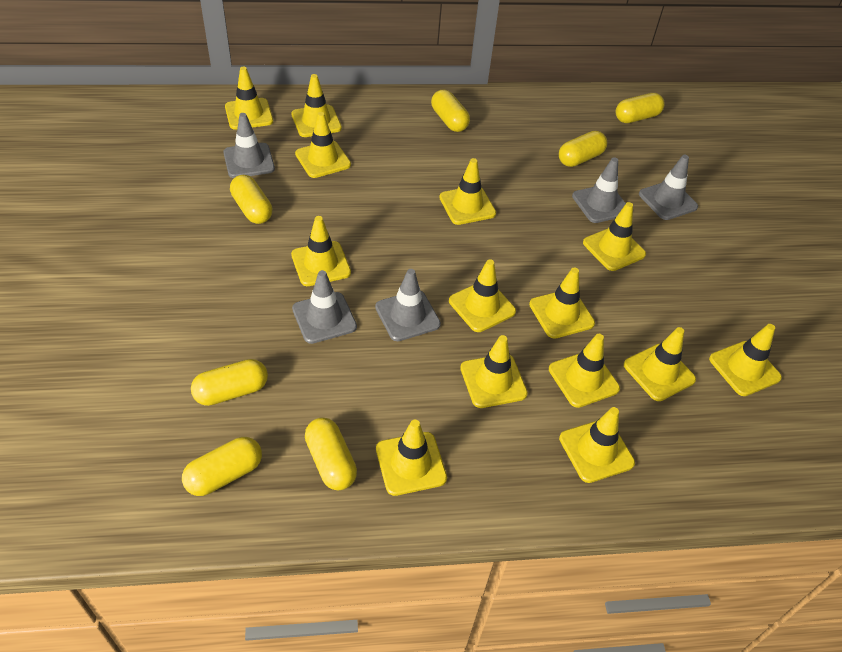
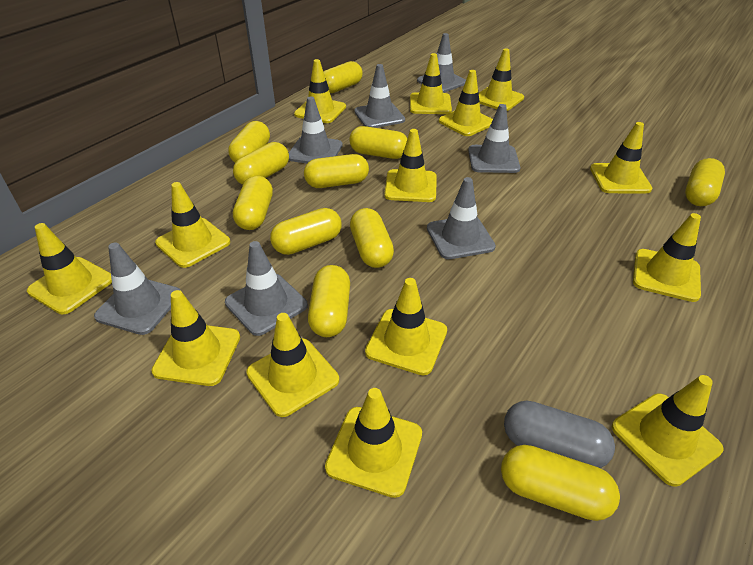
grey capsule: none = 0 -> [504,401,615,468] = 1
grey traffic cone: [223,113,275,178] [292,270,357,344] [375,269,441,341] [572,158,626,223] [639,155,698,220] = 5 -> [94,243,181,335] [225,241,308,336] [289,96,343,164] [354,64,405,128] [417,33,466,93] [427,177,496,259] [468,104,520,173] = 7
yellow capsule: [182,437,262,496] [191,359,268,406] [230,175,272,224] [305,417,357,491] [431,89,470,132] [559,131,607,167] [616,93,665,123] = 7 -> [228,121,270,163] [233,142,289,185] [233,176,273,230] [270,208,342,255] [304,154,369,188] [308,265,350,337] [324,61,363,94] [349,126,408,159] [350,208,394,268] [501,445,620,521] [685,158,725,206] = 11

